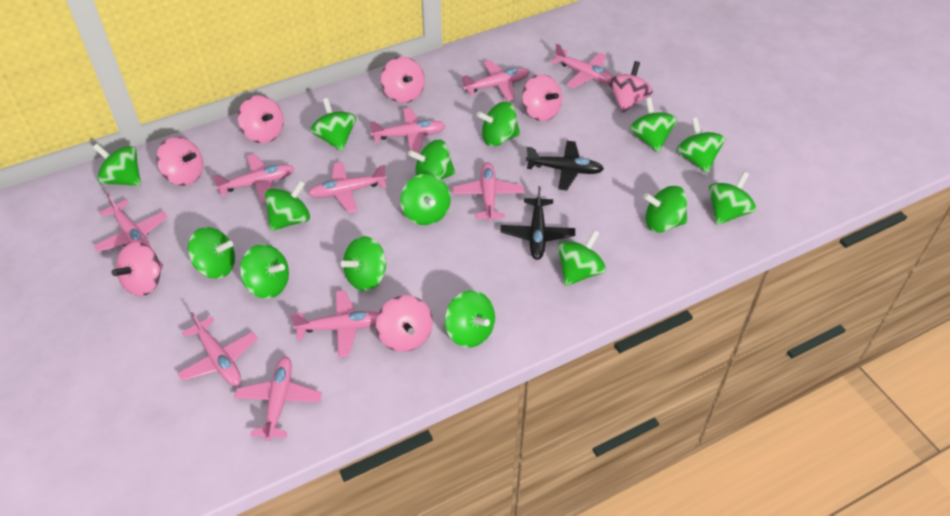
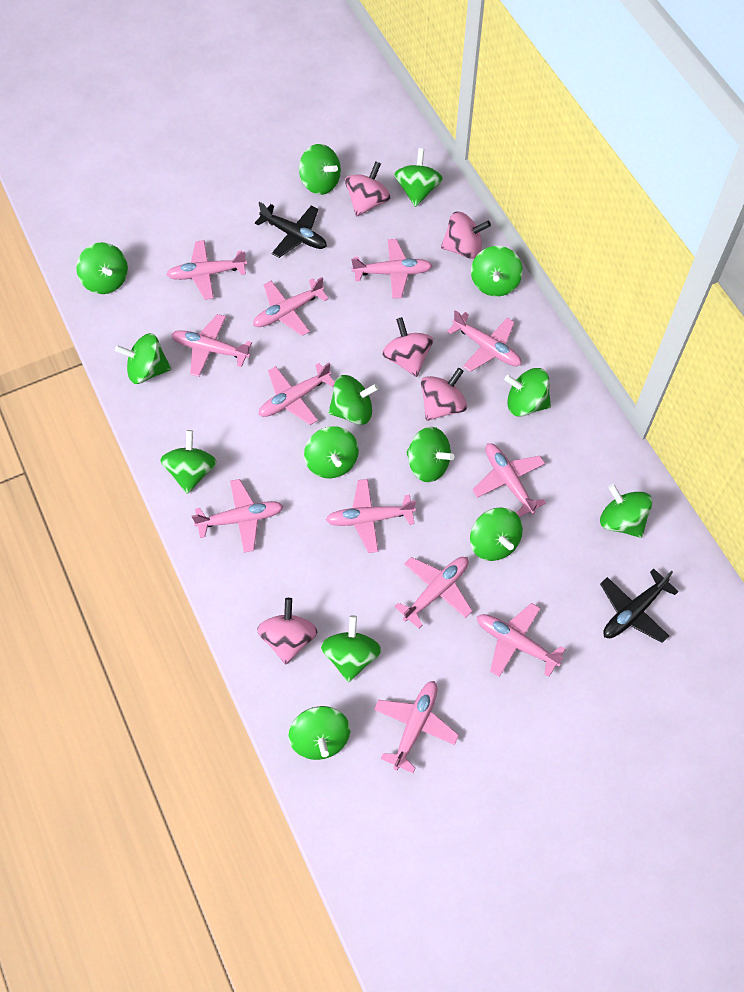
green spinning top: [93,144,141,186] [188,227,235,279] [240,244,289,299] [264,180,310,231] [310,98,356,151] [341,236,387,291] [400,174,451,225] [408,140,455,179] [445,290,495,348] [477,102,520,147] [558,230,606,286] [629,98,677,152] [643,186,687,233] [676,118,725,173] [709,172,756,225] = 15 -> [76,242,128,294] [115,333,171,384] [160,430,217,494] [288,706,350,760] [299,144,341,195] [304,426,359,478] [321,615,381,682] [328,375,379,425] [394,148,443,207] [406,427,454,482] [470,507,523,561] [471,246,523,297] [504,368,551,417] [600,484,653,538] = 14
pink plane: [94,194,167,252] [177,312,258,386] [212,154,295,204] [234,356,322,441] [290,290,378,357] [308,162,387,213] [369,108,446,153] [453,162,525,222] [461,60,530,101] [551,44,613,88] = 10 -> [166,240,247,300] [171,314,252,377] [192,479,284,553] [253,277,329,336] [258,363,335,425] [326,479,416,553] [351,239,433,299] [374,681,459,773] [394,557,472,629] [447,310,521,372] [472,443,546,517] [477,603,565,677] = 12
pink spinning top: [112,242,163,296] [156,137,203,186] [238,95,284,143] [376,295,433,352] [381,57,425,103] [522,74,562,121] [608,61,653,113] = 7 -> [257,598,317,664] [345,161,391,217] [382,317,433,377] [421,368,467,421] [441,212,491,259] = 5

